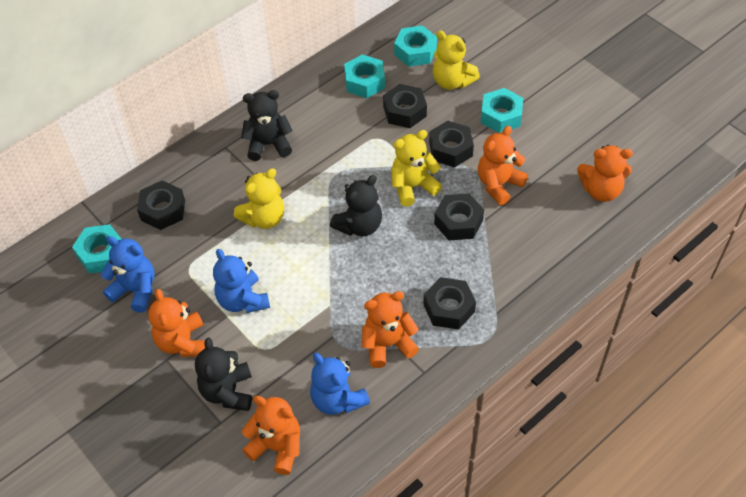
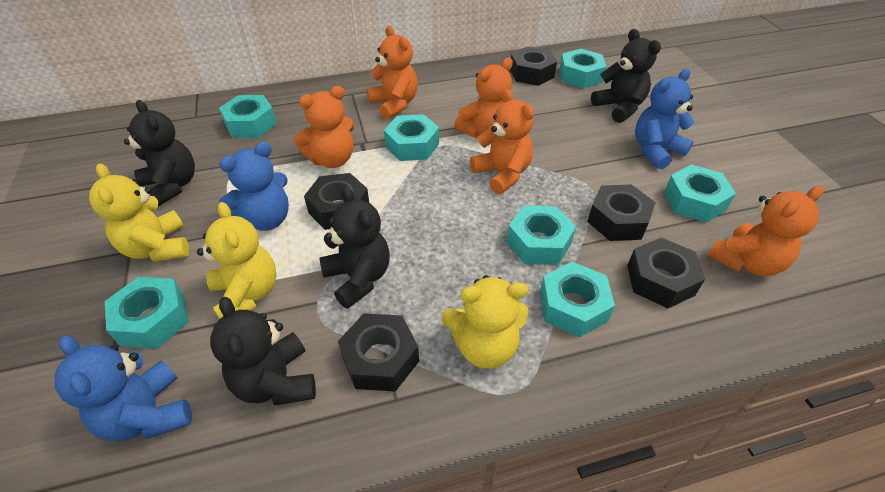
black teddy bear: [195,337,252,411] [241,90,293,161] [330,175,382,236] = 3 -> [124,100,195,206] [210,297,316,406] [319,186,390,309] [591,29,661,123] = 4
turquoise nut: [72,224,121,274] [344,54,385,98] [394,25,437,67] [481,88,523,133] = 4 -> [105,277,189,349] [219,95,277,138] [384,114,439,161] [507,206,576,265] [540,262,615,337] [559,49,606,88] [664,164,736,223] = 7

